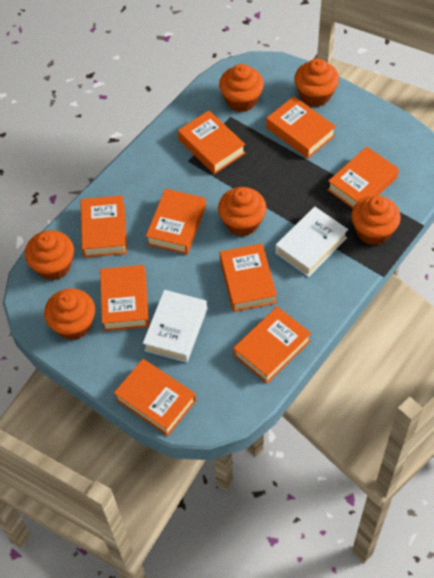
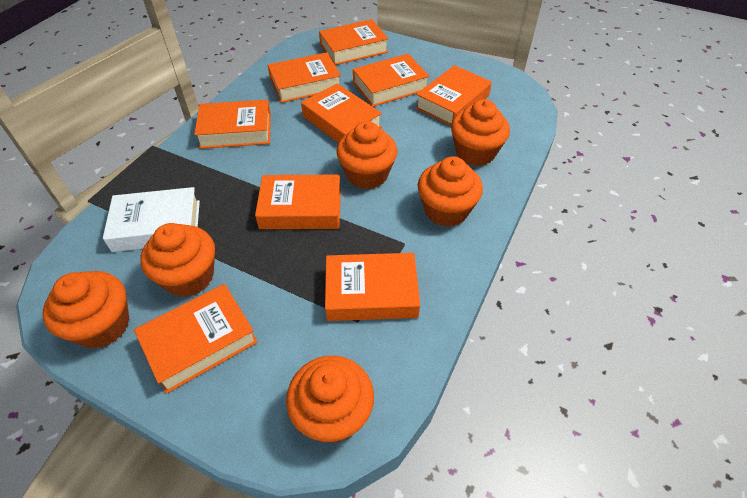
white book: [143,290,207,363] [275,207,348,277] = 2 -> [103,187,200,252] = 1

